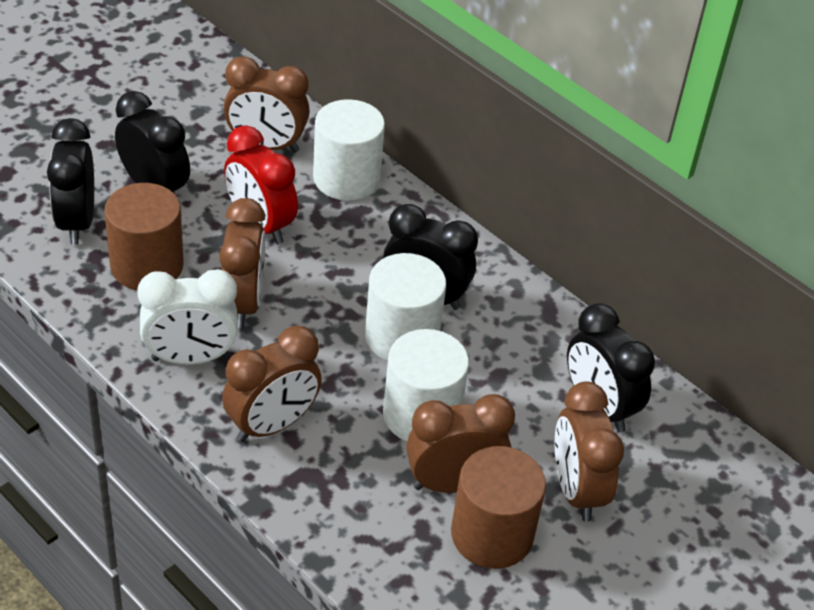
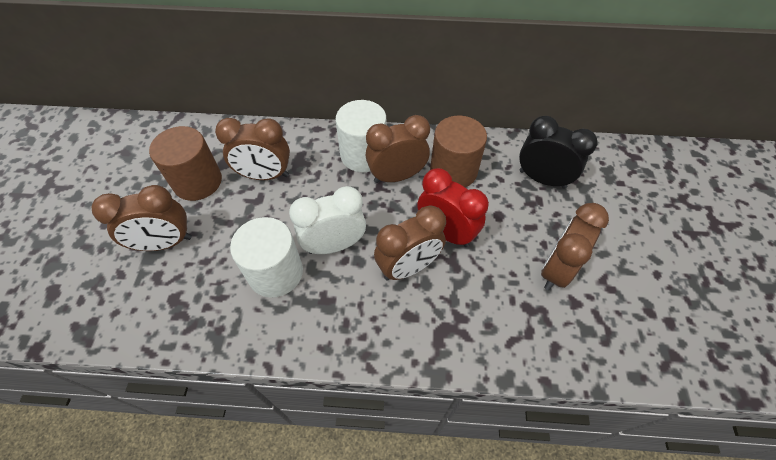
black clock: [47,118,94,245] [115,91,190,194] [383,204,478,310] [567,303,655,433] = 4 -> [519,116,598,189] = 1
white cylinder: [313,99,385,201] [365,253,446,361] [383,329,469,441] = 3 -> [230,217,303,297] [336,100,386,172] = 2

